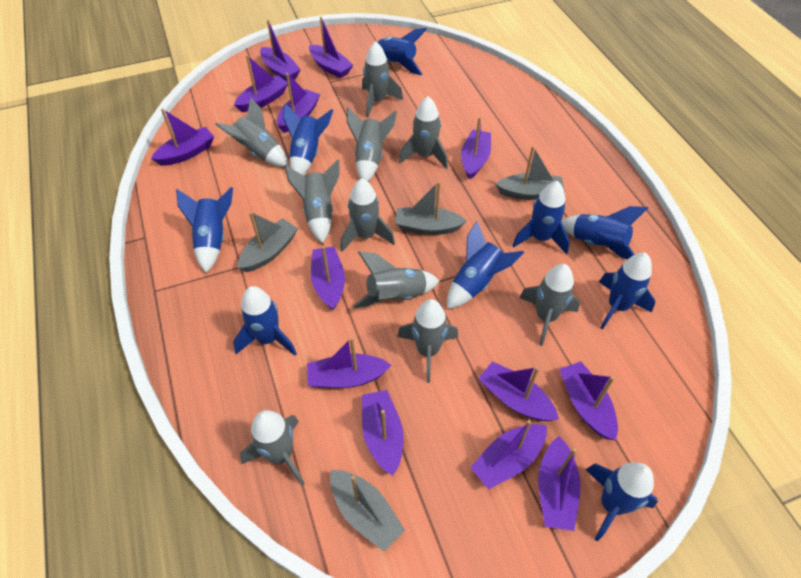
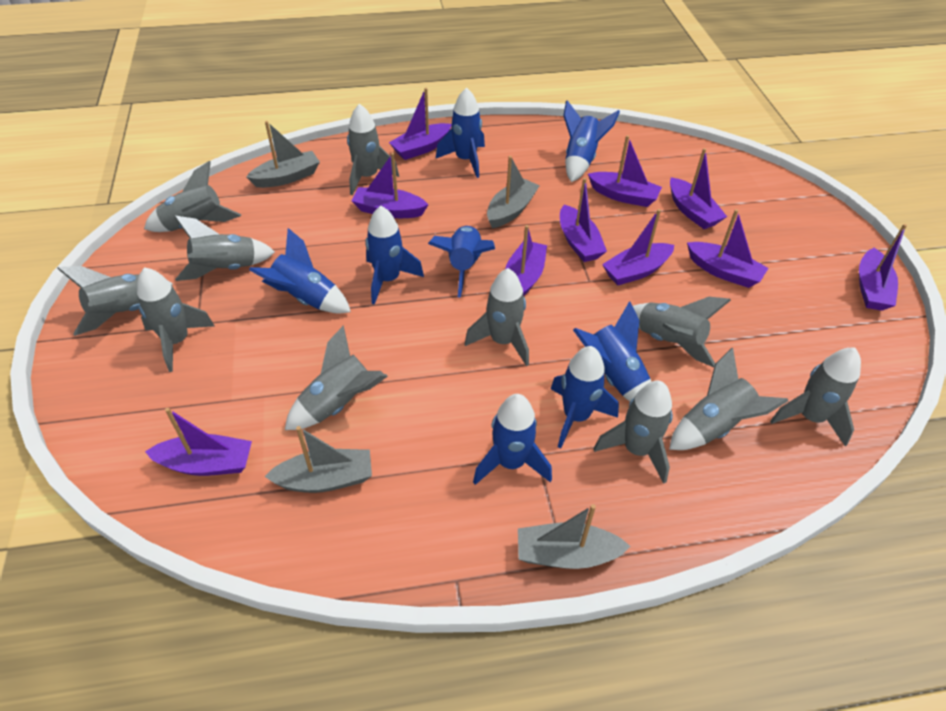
blue rocket: [176,187,233,273] [233,286,297,356] [283,103,333,176] [377,28,427,75] [447,221,524,309] [512,181,570,255] [561,206,648,259] [586,462,658,541] [599,253,655,330] = 9 -> [249,228,351,313] [365,206,424,305] [428,226,495,298] [436,87,485,178] [473,394,552,485] [551,346,619,448] [563,100,620,182] [573,301,651,402] = 8
grey rocket: [215,98,288,167] [240,410,305,486] [285,159,339,243] [340,178,395,252] [347,107,397,181] [353,252,439,309] [362,41,403,117] [397,299,458,383] [399,96,448,169] [519,264,580,346] = 10 -> [57,266,173,336] [137,267,215,372] [144,161,241,232] [174,216,275,281] [285,325,388,430] [347,104,399,195] [465,268,529,366] [594,381,673,484] [633,297,731,367] [669,348,788,450] [770,348,861,447] = 11
purple boat: [151,108,214,166] [234,55,288,112] [260,20,301,82] [277,73,320,133] [307,337,391,388] [309,17,353,78] [311,246,345,310] [362,390,404,476] [461,117,491,180] [470,420,547,490] [478,361,559,421] [538,436,581,531] [559,361,618,440] = 13 -> [145,408,252,476] [352,153,429,218] [389,88,452,160] [505,225,547,296] [560,178,607,262] [588,135,662,207] [602,209,674,285] [670,148,727,229] [687,209,768,288] [859,224,907,311] = 10

